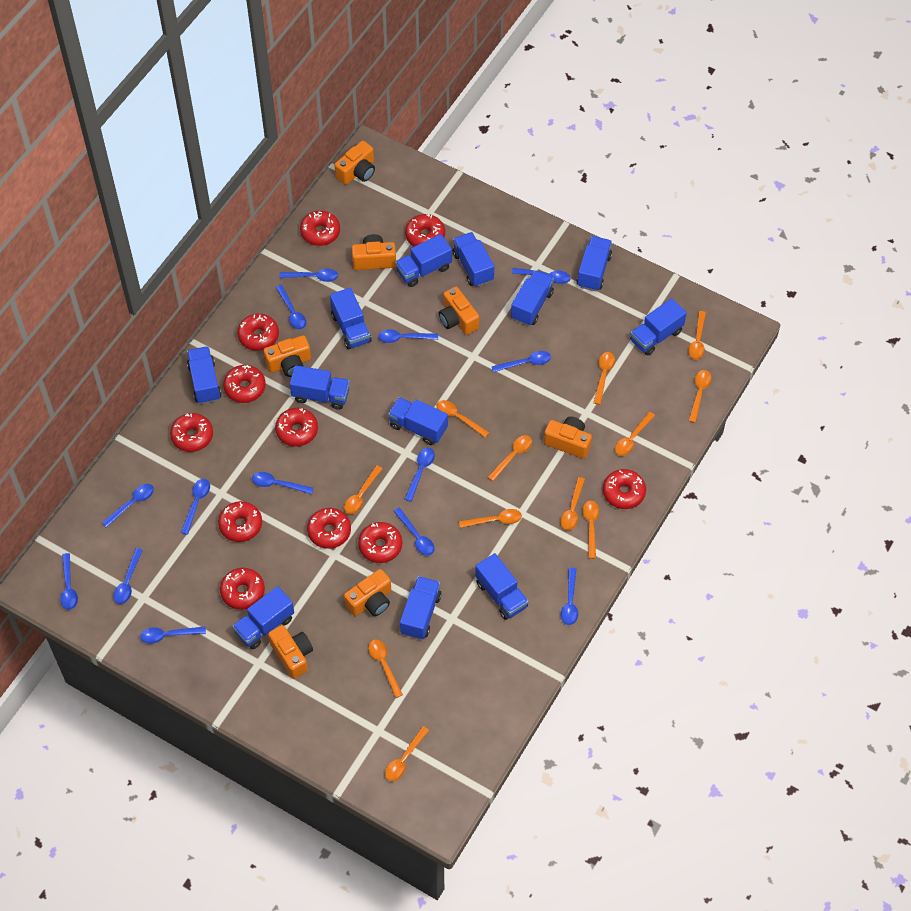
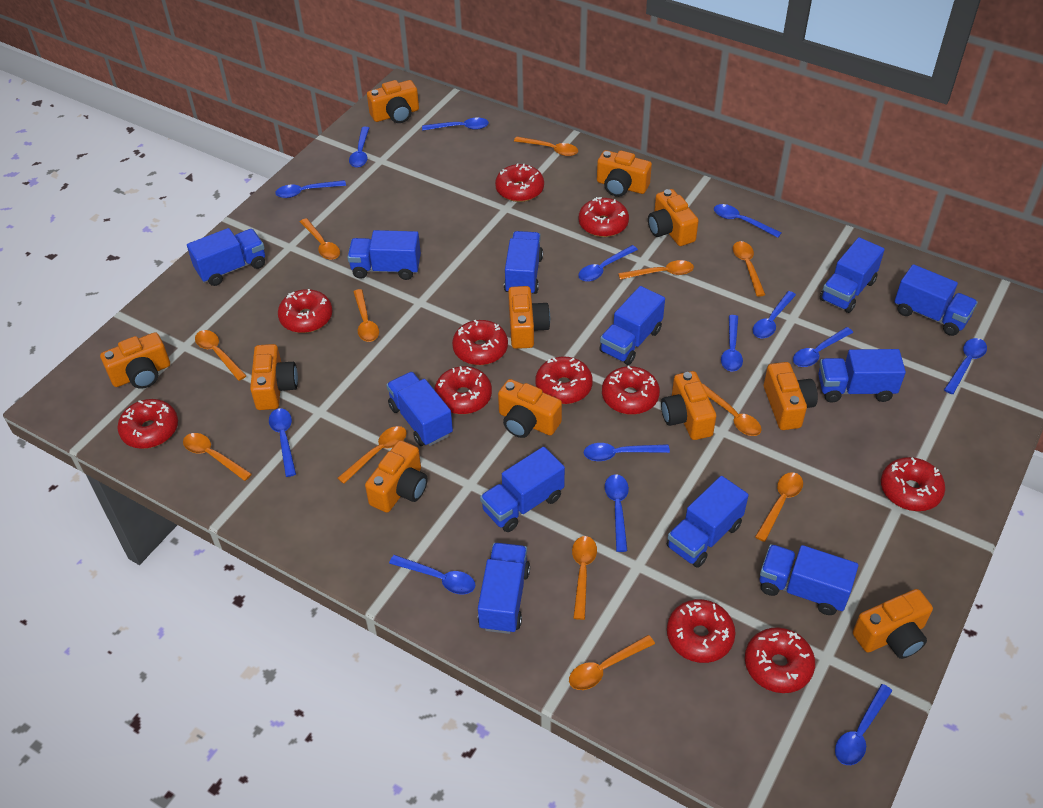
orange camera: [264,335,311,377] [268,625,313,679] [335,141,375,185] [344,569,391,616] [352,234,396,270] [439,287,479,335] [544,417,592,459] = 7 -> [100,332,170,389] [250,344,298,410] [365,440,428,513] [367,80,419,123] [498,379,562,438] [508,286,550,349] [597,150,652,197] [648,189,699,246] [661,371,716,440] [764,362,818,430] [853,589,933,659] = 11

